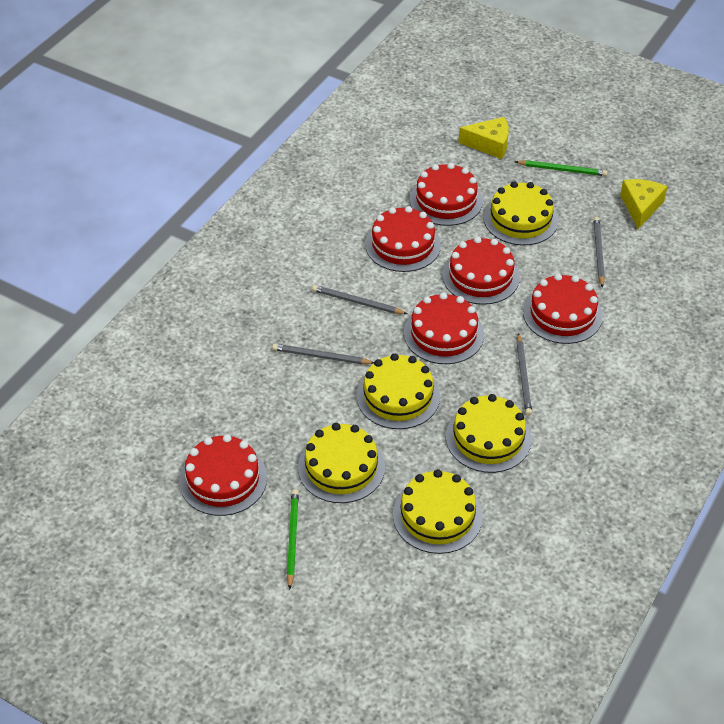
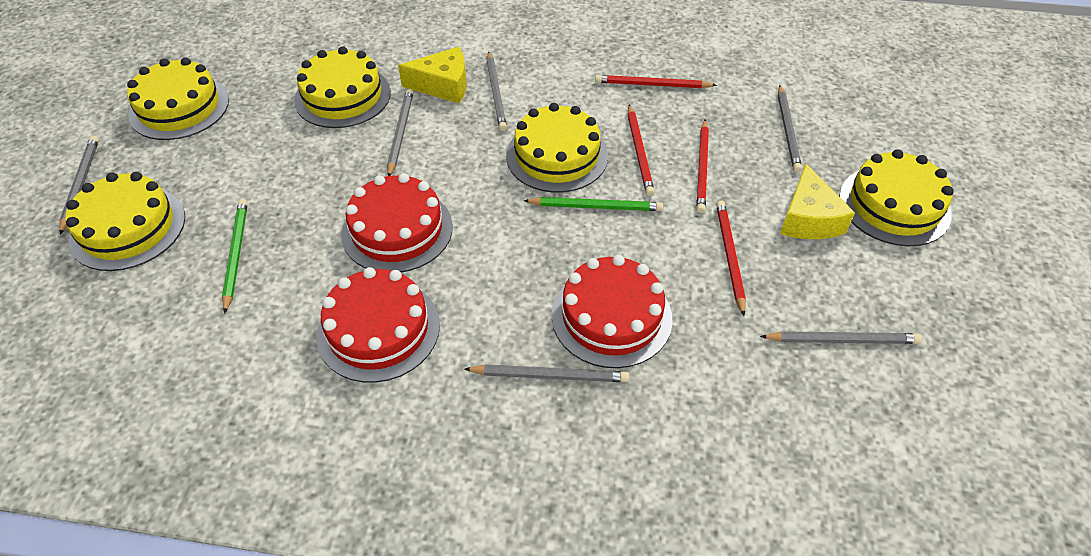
grey pencil: [272,344,374,364] [312,285,407,314] [517,333,532,416] [593,217,605,288] = 4 -> [59,136,99,235] [387,89,413,176] [465,364,629,382] [487,52,507,131] [760,331,922,344] [778,85,802,172] = 6
red cake: [179,434,267,516] [365,206,441,272] [404,292,484,364] [410,163,483,226] [442,237,520,305] [523,274,603,344] = 6 -> [316,267,440,383] [341,173,453,272] [552,255,673,368] = 3
red pencil: none = 0 -> [595,75,717,88] [628,105,655,196] [696,119,709,213] [716,200,746,316] = 4

